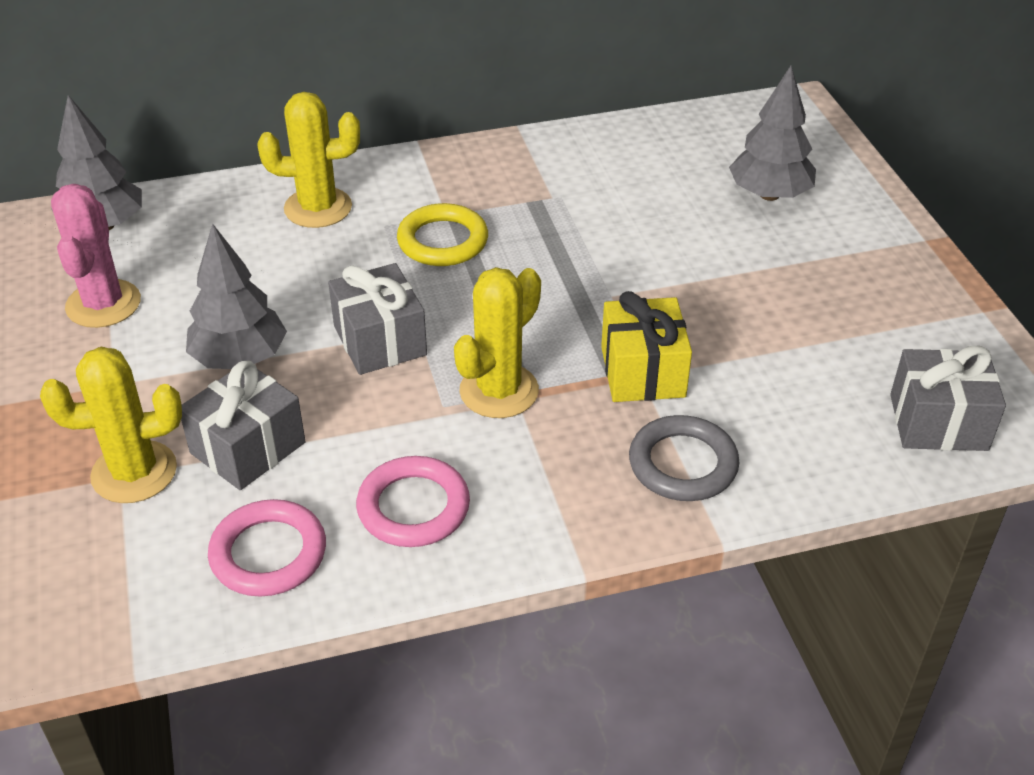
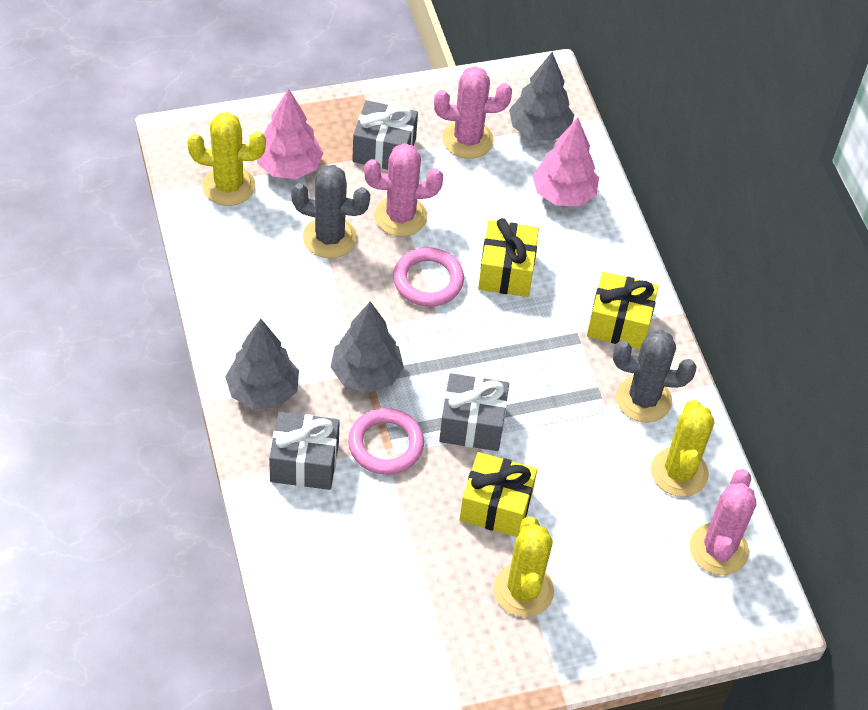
grey cactus: none = 0 -> [291,165,370,258] [613,330,696,422] = 2
grey ring: [629,415,739,501] = 1 -> none = 0
pink cactus: [51,184,141,328] = 1 -> [364,143,443,237] [434,66,512,159] [690,469,757,575] = 3
pink tree: none = 0 -> [257,88,323,179] [532,118,599,206] = 2
yellow gift: [601,291,692,402] = 1 -> [460,452,537,537] [478,218,539,297] [587,272,659,349] = 3
yellow ring: [397,203,488,266] = 1 -> none = 0

